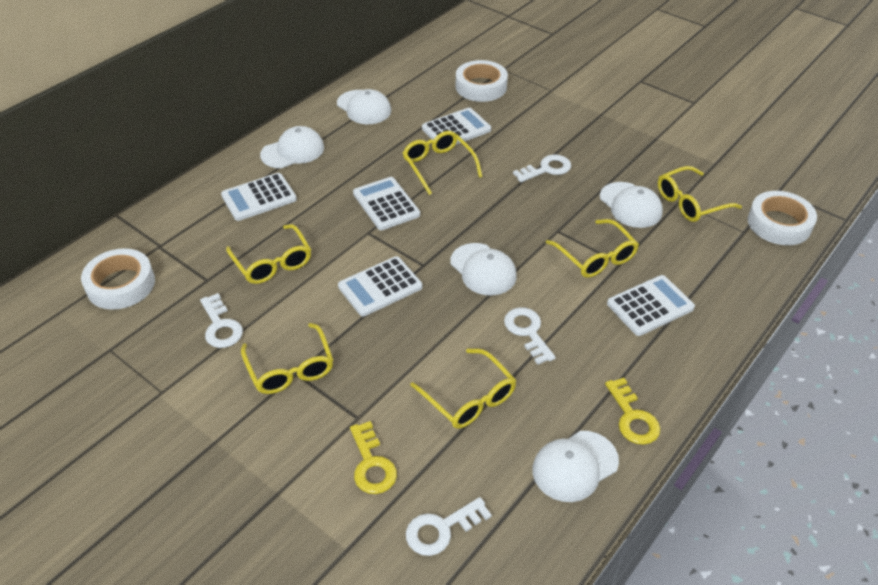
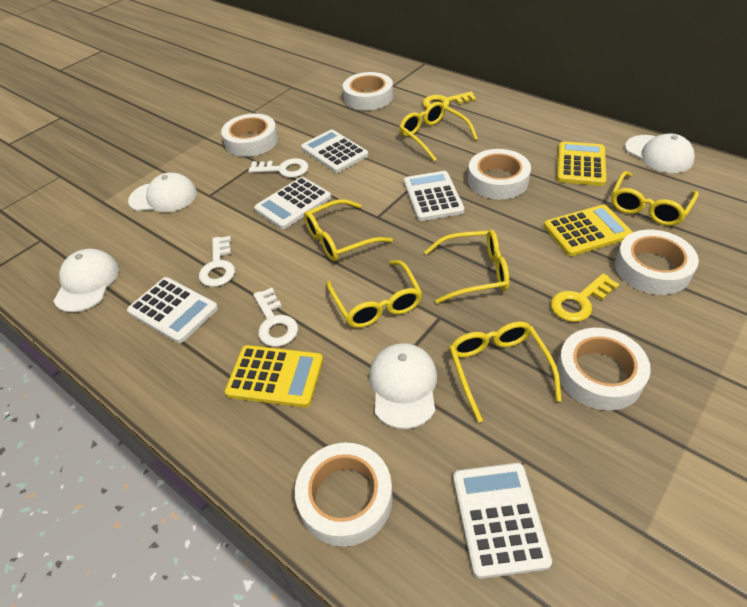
white cap: [260,126,324,168] [337,89,391,124] [450,243,517,295] [532,431,619,502] [600,182,663,228] = 5 -> [54,249,119,312] [128,173,197,212] [369,343,437,429] [625,133,695,173] = 4
white key: [200,293,243,348] [406,497,492,556] [504,307,556,365] [513,154,571,182] = 4 -> [199,236,235,287] [248,158,309,178] [253,288,298,347] = 3
white tape: [81,248,155,310] [456,60,508,102] [748,191,817,245] = 3 -> [221,114,278,157] [295,443,393,547] [343,72,393,110] [468,149,531,200] [557,328,651,410] [615,230,699,295] = 6
yellow calculator: none = 0 -> [225,345,323,408] [544,204,633,256] [557,141,606,186] = 3

